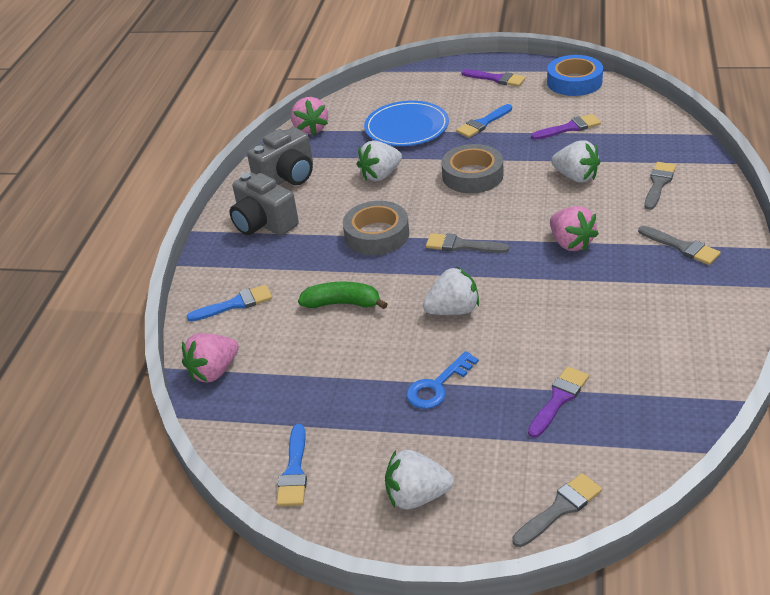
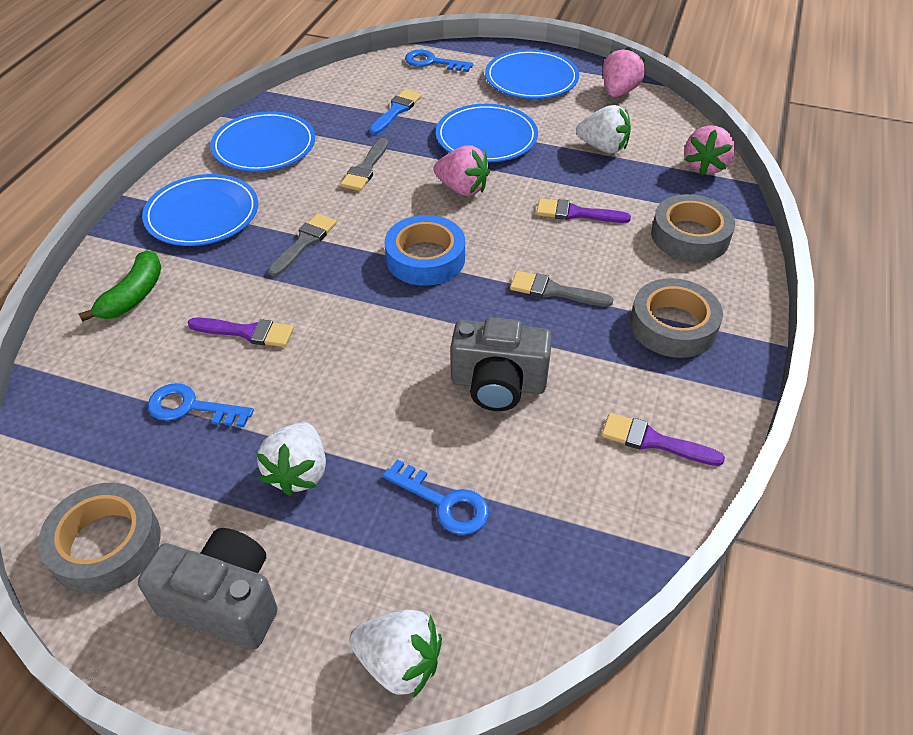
blue brush: [187,285,272,322] [276,424,307,506] [456,104,512,138] = 3 -> [369,89,422,135] = 1
blue key: [406,351,479,409] = 1 -> [148,383,254,427] [382,459,489,535] [405,50,473,72] = 3
blue plate: [364,101,449,146] = 1 -> [142,174,258,246] [210,111,315,172] [436,104,538,162] [485,49,579,99] = 4
grey brush: [426,233,509,253] [512,473,602,547] [638,226,721,265] [644,162,676,210] = 4 -> [268,213,337,277] [340,138,388,191] [510,271,614,307] = 3
grey tape: [343,201,409,255] [441,144,504,193] = 2 -> [38,483,160,594] [630,278,723,358] [651,194,735,262] = 3
white strawberry: [357,141,402,181] [385,450,454,509] [423,266,479,315] [551,140,600,183] = 4 -> [256,423,326,496] [349,610,442,698] [576,105,631,154] = 3

